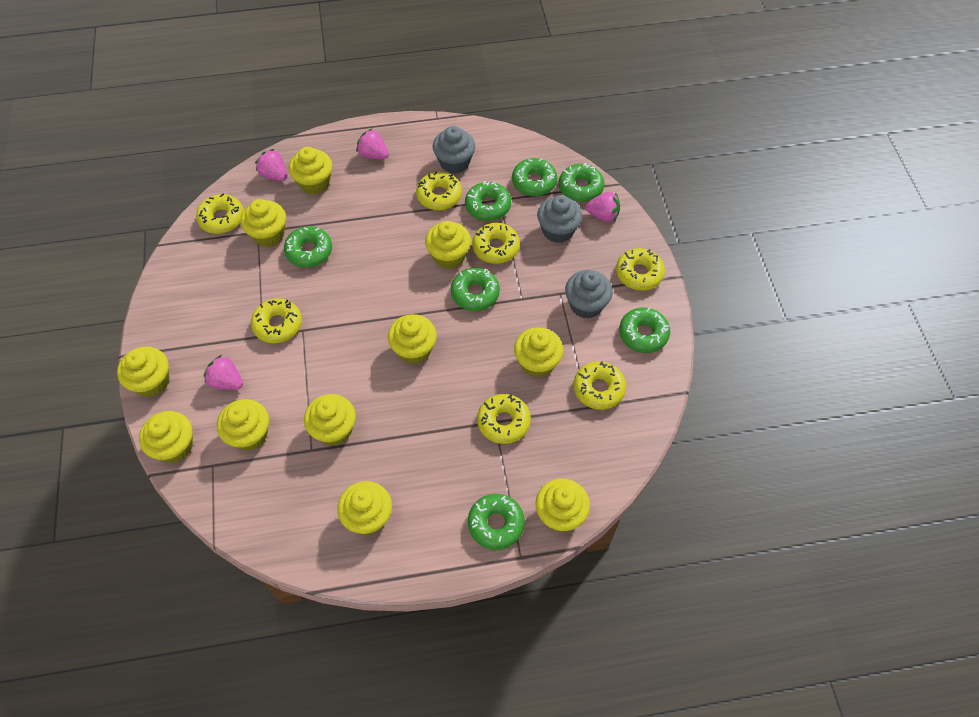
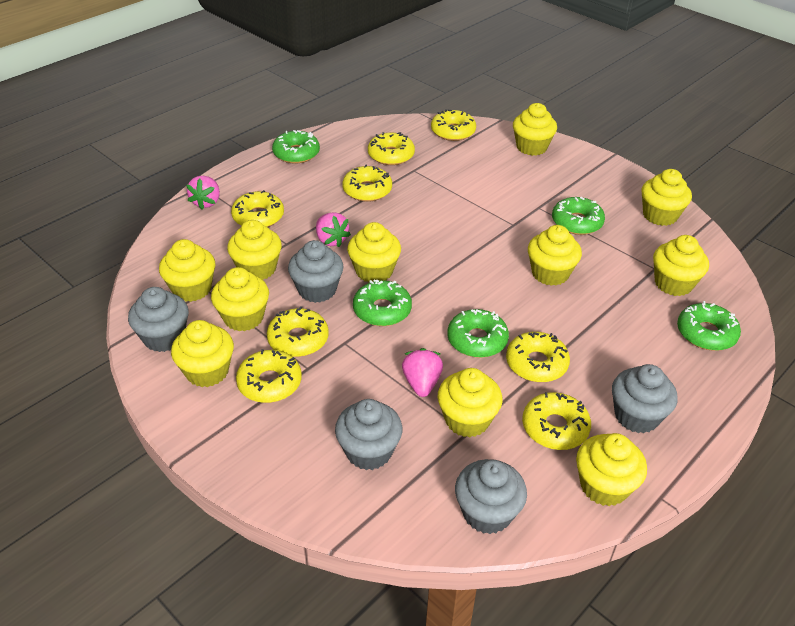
green donut: [284,226,332,268] [451,268,500,311] [465,181,511,221] [468,494,525,550] [512,158,557,196] [559,163,604,202] [619,307,670,353] = 7 -> [272,130,320,164] [353,280,412,326] [447,309,509,358] [552,197,605,235] [677,301,741,351] = 5
grey cupcake: [433,126,475,174] [537,195,582,243] [565,270,613,318] = 3 -> [128,287,189,352] [288,240,344,303] [335,399,402,470] [455,459,527,534] [612,364,678,433] = 5
pink strawberry: [204,355,243,390] [255,149,287,181] [356,129,389,159] [585,192,620,222] = 4 -> [186,176,220,210] [316,212,351,247] [402,348,443,397] = 3
yellow donut: [196,193,244,234] [251,298,302,343] [416,172,462,210] [472,223,520,264] [477,394,531,444] [574,361,626,410] [616,248,665,291] = 7 -> [231,190,284,227] [236,349,302,403] [267,306,329,357] [342,165,392,202] [368,132,415,165] [431,109,476,141] [506,332,570,382] [522,392,591,450] = 8

